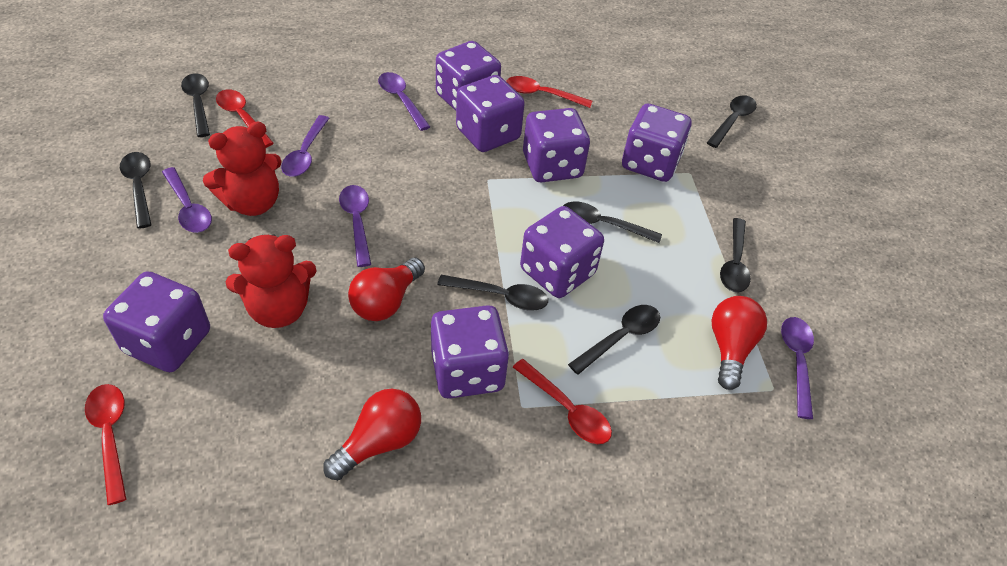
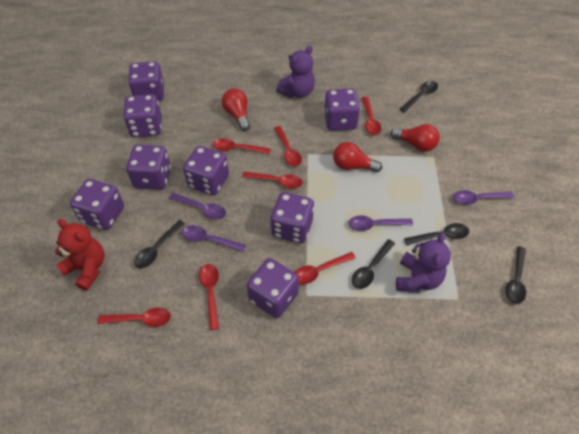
black spoon: [120,152,152,228] [181,73,210,137] [437,275,548,311] [563,202,662,243] [568,305,660,375] [707,95,757,148] [720,218,751,292] = 7 -> [134,220,185,268] [352,239,395,289] [400,81,438,113] [404,223,469,245] [505,246,526,304] = 5
purple dice: [103,271,210,372] [431,305,509,399] [436,41,501,111] [456,75,525,152] [520,206,604,298] [523,108,590,183] [622,104,692,182] = 7 -> [70,179,124,230] [123,94,162,137] [126,145,171,190] [128,61,164,101] [183,146,229,196] [247,258,299,318] [270,192,314,244] [324,88,360,131] = 8
purple spoon: [162,167,212,233] [281,115,329,177] [339,185,371,267] [378,72,430,131] [781,317,814,419] = 5 -> [169,193,226,220] [182,225,246,252] [348,216,413,231] [453,190,514,205] = 4
purple teddy bear: none = 0 -> [276,45,315,98] [396,232,451,292] = 2
red spoon: [85,384,126,505] [216,90,274,148] [506,76,592,108] [513,359,612,444] = 4 -> [97,308,171,327] [199,264,219,330] [213,138,271,154] [242,172,303,189] [274,126,302,167] [294,252,356,285] [362,97,381,135] = 7
red teddy bear: [203,122,282,216] [226,234,317,328] = 2 -> [55,219,105,291] = 1

